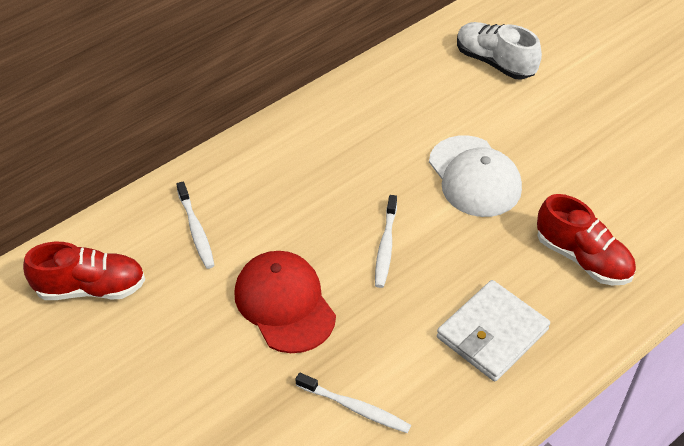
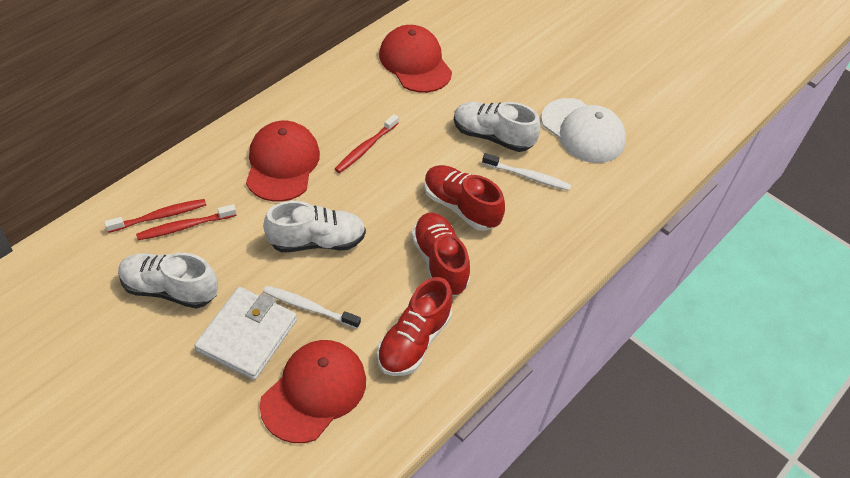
red cap: [234,251,336,353] = 1 -> [246,121,320,202] [260,340,366,443] [379,25,452,93] = 3
red shoe: [23,242,145,300] [537,194,636,285] = 2 -> [377,277,453,376] [412,213,470,296] [424,165,505,231] = 3
red toothbrush: none = 0 -> [104,199,206,233] [136,204,237,240] [335,114,399,173] = 3
white shoe: [457,22,542,79] = 1 -> [118,253,218,309] [263,201,366,252] [454,102,541,152] = 3
white toothbrush: [176,182,215,269] [295,373,411,433] [375,195,397,288] = 3 -> [263,286,361,329] [482,153,571,191] = 2

